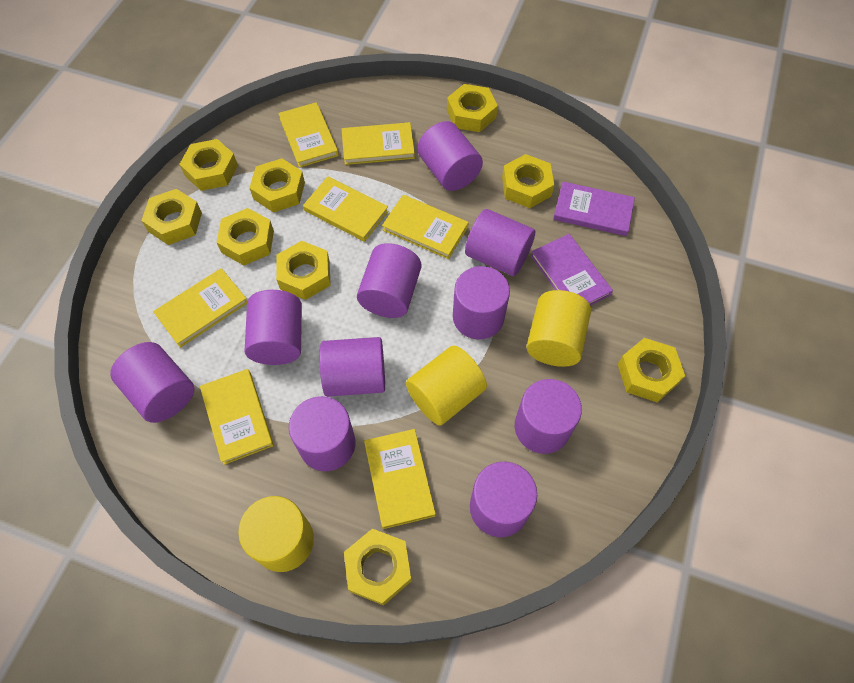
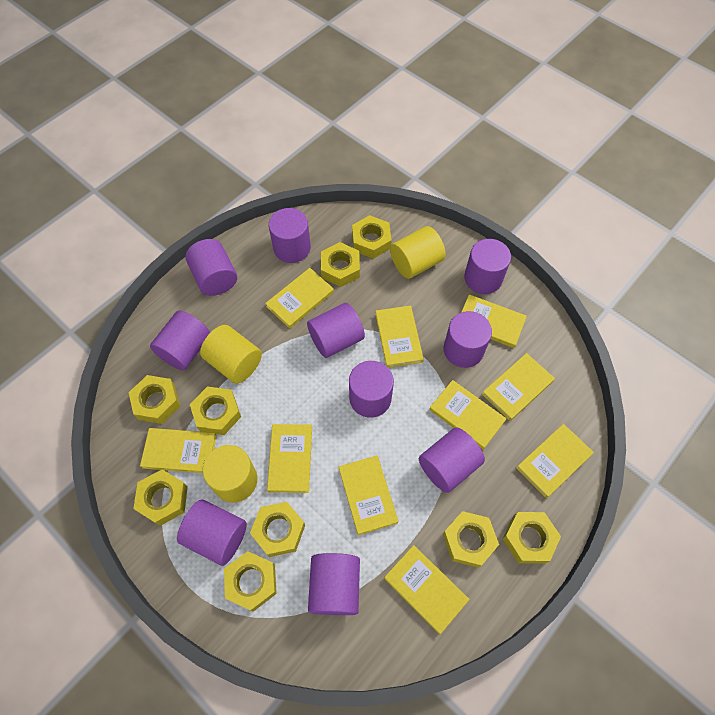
purple book: [531,234,613,306] [553,182,635,236] = 2 -> none = 0
yellow book: [153,268,247,348] [200,369,274,465] [278,102,339,168] [303,176,388,242] [342,122,415,165] [364,429,436,529] [382,195,469,259] = 7 -> [140,428,217,473] [265,268,334,329] [267,424,312,493] [339,455,398,535] [375,306,424,368] [384,545,470,634] [429,380,507,450] [461,294,527,348] [482,353,555,421] [516,424,594,498] = 10

